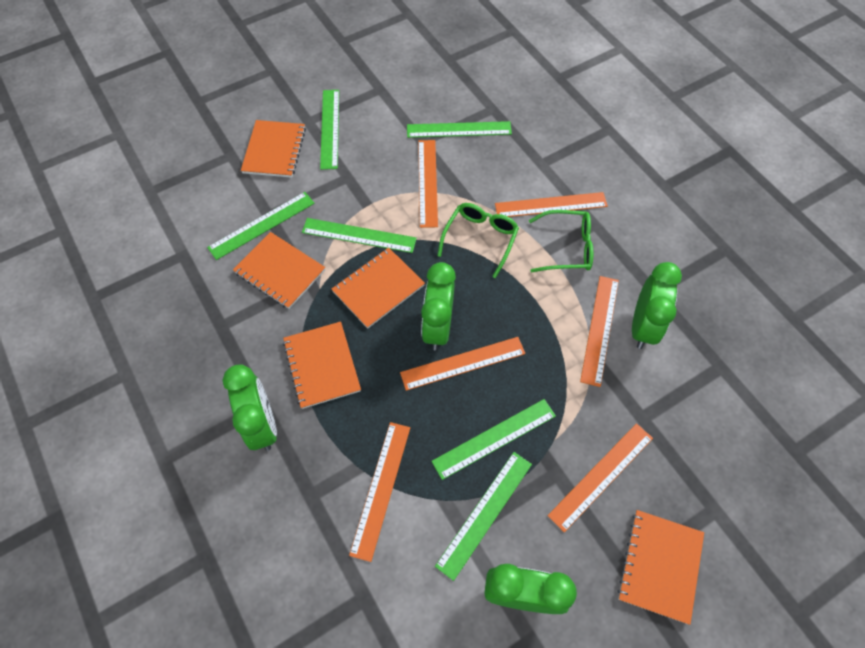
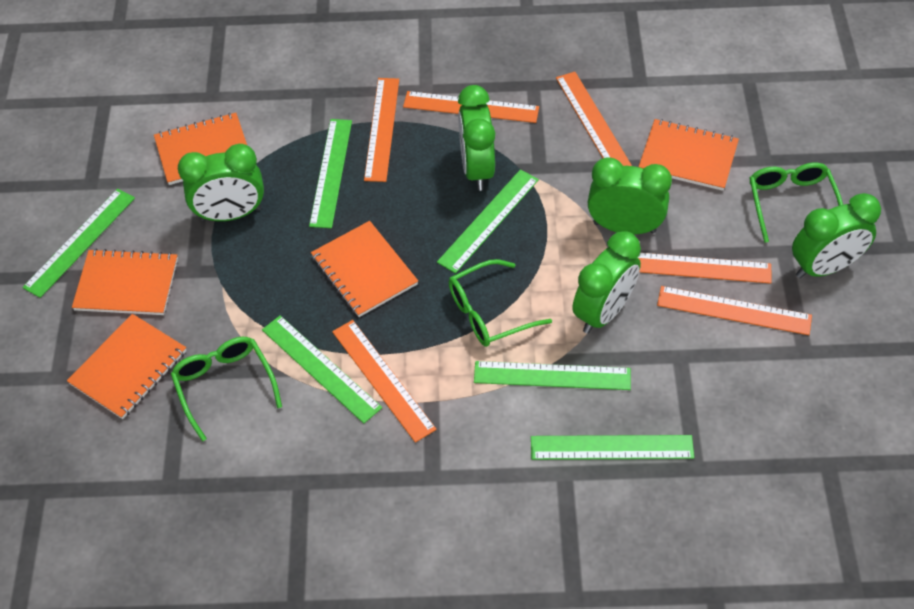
green clock: [223,365,277,451] [421,262,456,350] [484,564,577,614] [632,262,682,349] = 4 -> [178,144,264,221] [458,85,495,191] [572,231,641,334] [588,157,672,234] [792,193,881,278] = 5
green glasses: [437,203,519,278] [529,210,593,272] = 2 -> [171,337,282,442] [449,259,552,347] [750,163,843,243] = 3

